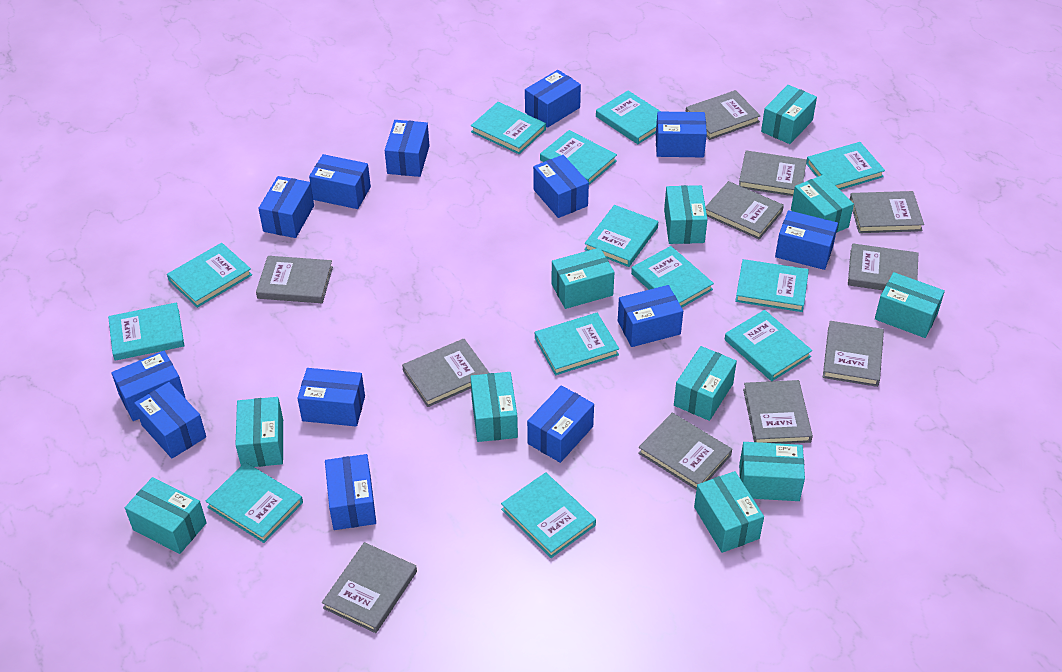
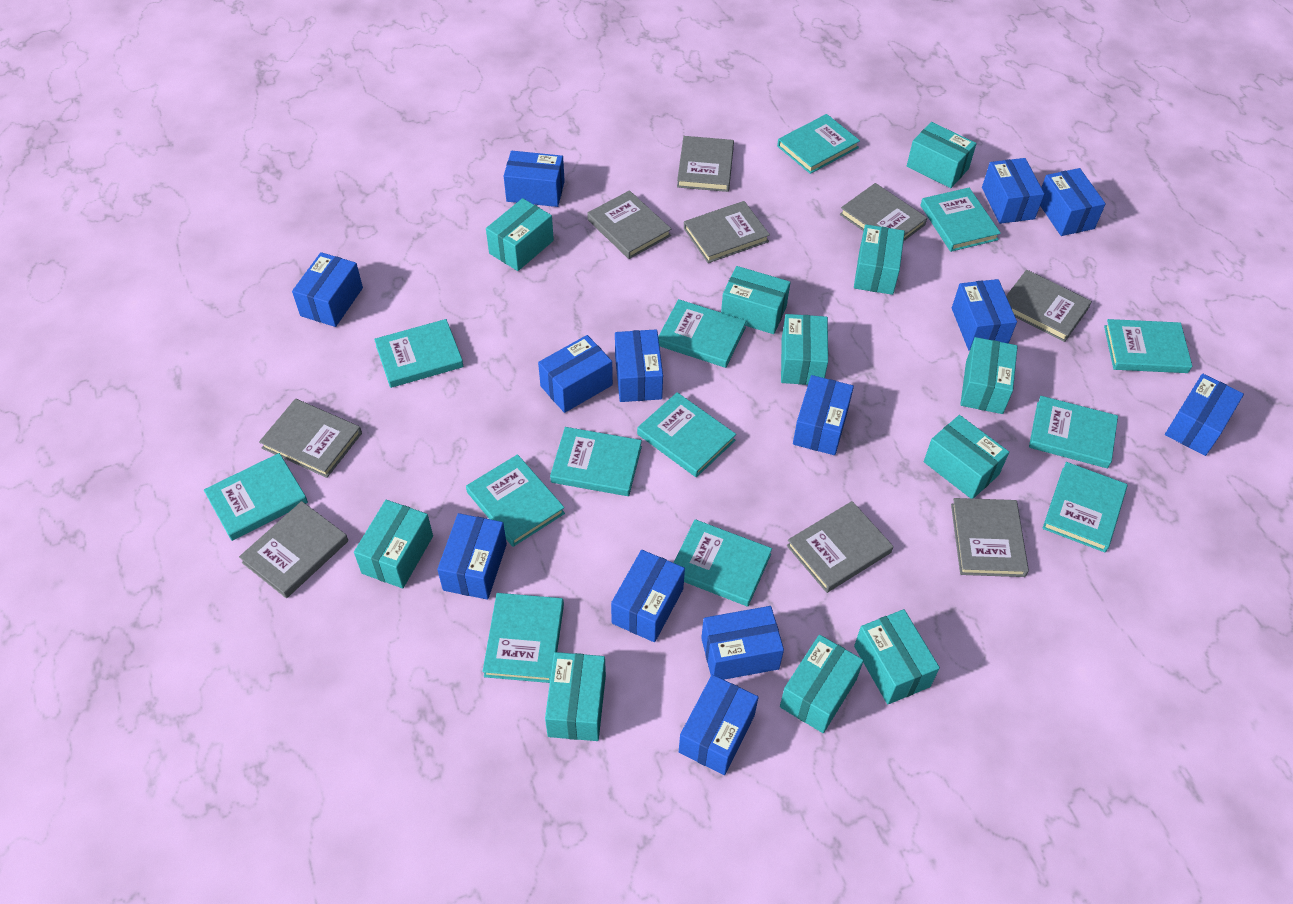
grey book: [256,256,333,303] [322,542,417,633] [402,339,489,407] [638,413,732,489] [686,90,761,140] [706,181,784,239] [739,150,807,196] [743,380,813,444] [823,321,884,387] [848,243,918,290] [850,191,924,233] = 11 -> [239,501,348,598] [259,399,362,478] [587,190,671,259] [677,136,734,192] [684,201,770,263] [787,501,893,593] [840,183,927,242] [951,498,1029,577] [1006,270,1092,342] = 9

